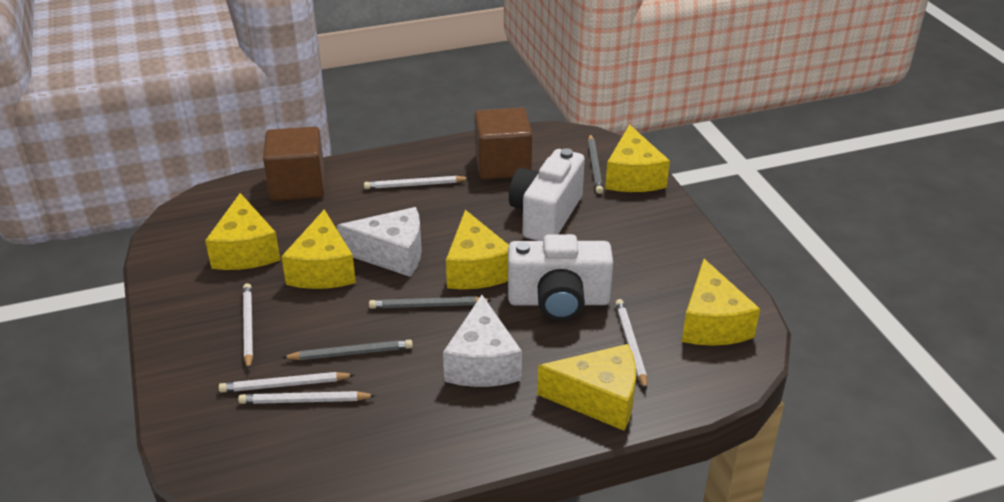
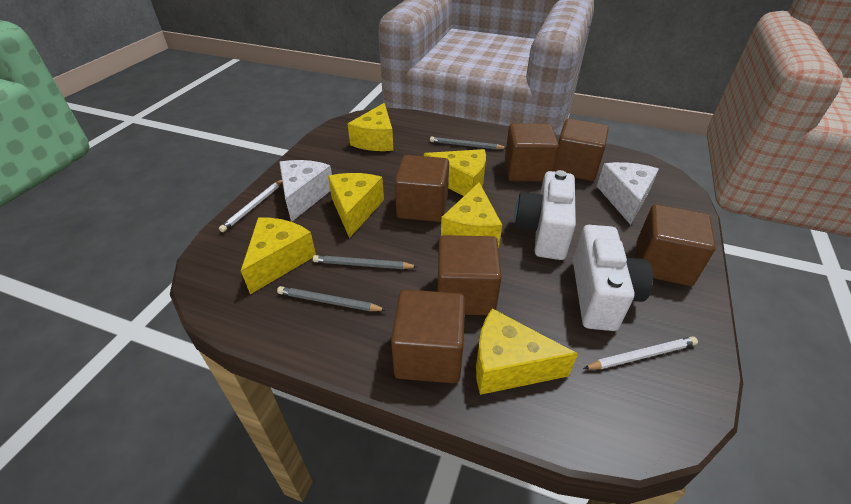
brown cube: [263,127,325,201] [474,107,532,179] = 2 -> [391,290,465,383] [394,155,449,222] [438,235,502,315] [505,123,559,182] [553,119,609,181] [637,204,716,286] = 6
white pencil: [219,372,355,392] [238,391,376,404] [243,283,253,370] [364,176,470,189] [615,299,647,390] = 5 -> [219,180,282,232] [583,336,698,369] = 2

